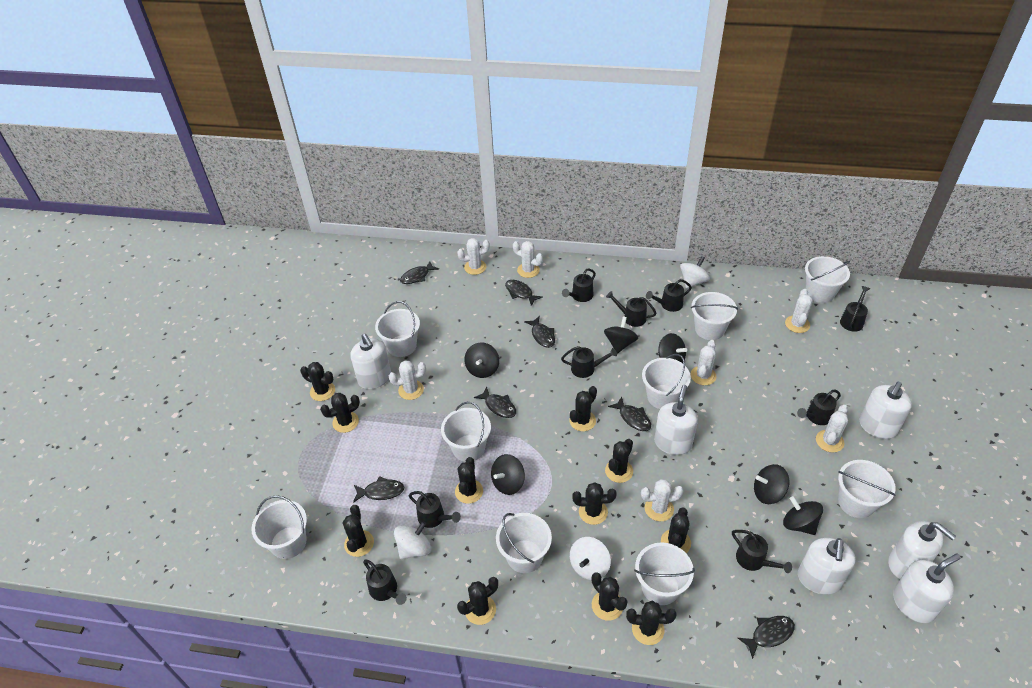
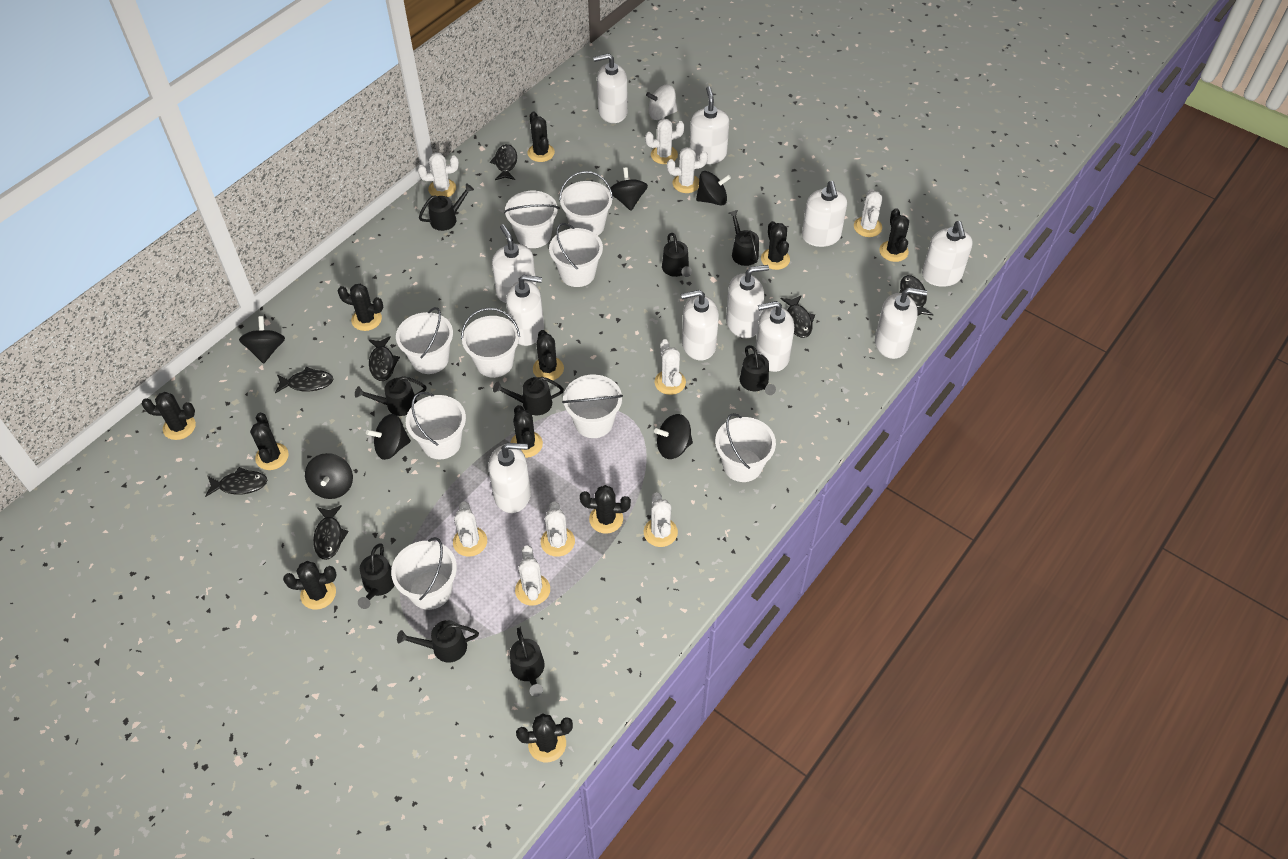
white cactus: [389,360,426,400] [457,238,490,275] [513,241,543,278] [641,479,684,521] [691,340,717,385] [785,289,813,333] [816,405,848,453] = 7 -> [418,152,459,197] [453,501,487,557] [515,545,550,606] [541,501,575,557] [644,492,678,547] [645,119,685,164] [655,339,686,395] [667,147,708,193] [854,189,883,237] = 9
white soap dispenser: [351,334,391,389] [654,385,698,455] [798,538,856,595] [860,382,912,439] [888,521,956,579] [893,554,961,623] = 6 -> [488,443,531,513] [492,224,537,303] [506,275,544,346] [593,53,628,123] [681,290,719,360] [690,86,729,164] [726,265,769,338] [755,301,794,372] [802,181,847,247] [875,288,927,359] [922,221,973,287] = 11
white spinning top: [394,521,431,559] [570,537,611,580] [680,256,710,288] = 3 -> [646,84,677,120] = 1

